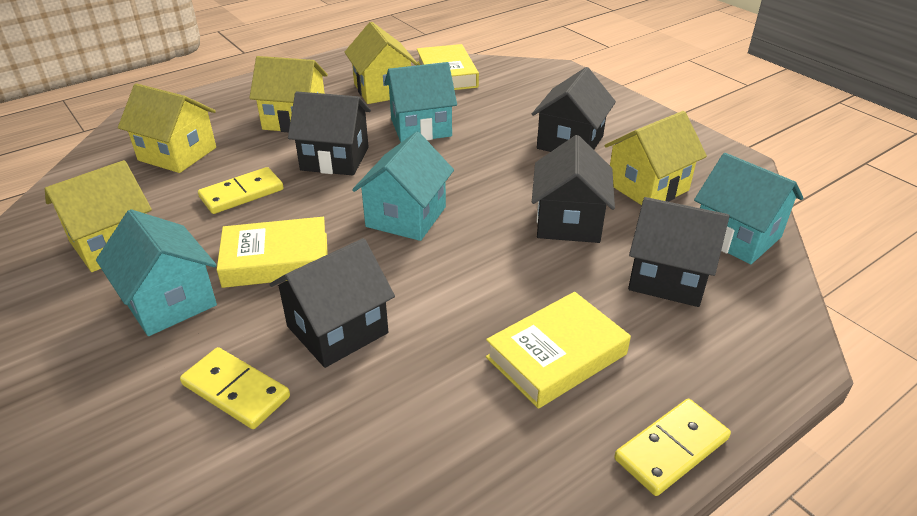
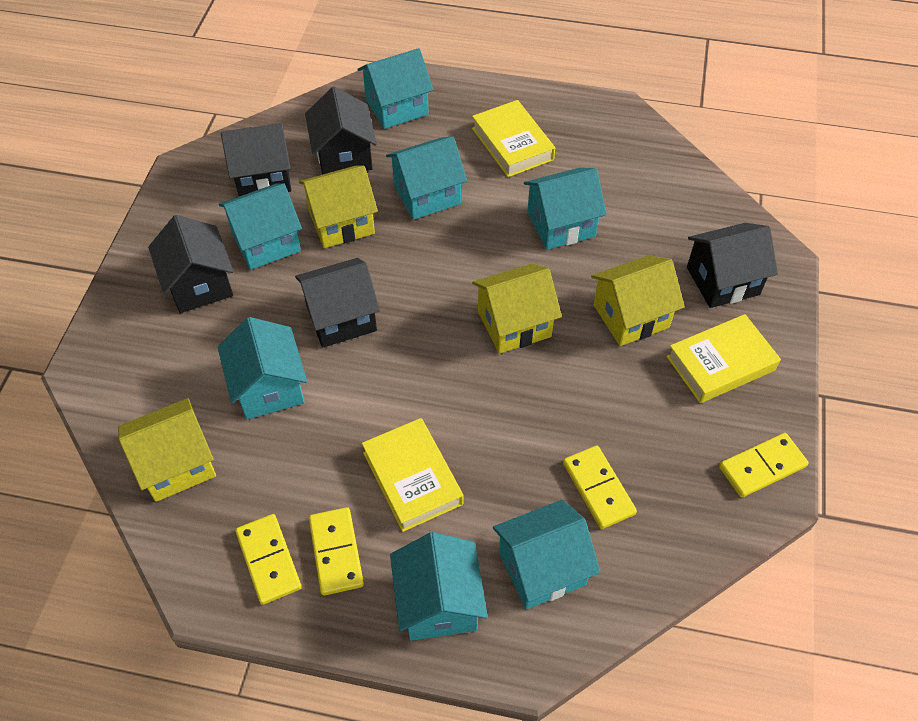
turquoise house: [96,209,217,336] [352,132,454,241] [384,62,457,142] [694,153,803,264] = 4 -> [218,317,307,420] [219,183,302,270] [358,48,433,129] [386,136,467,220] [390,532,488,641] [493,500,600,610] [524,168,607,250] = 7
yellow domino: [180,347,290,429] [198,167,284,214] [614,399,731,496] = 3 -> [235,514,302,605] [309,507,364,596] [563,445,637,529] [719,433,809,497] = 4
yellow house: [45,160,152,272] [118,83,216,173] [249,56,328,133] [344,22,418,104] [604,111,707,205] = 5 -> [118,398,216,502] [299,165,378,248] [472,263,562,354] [591,255,685,346] = 4

